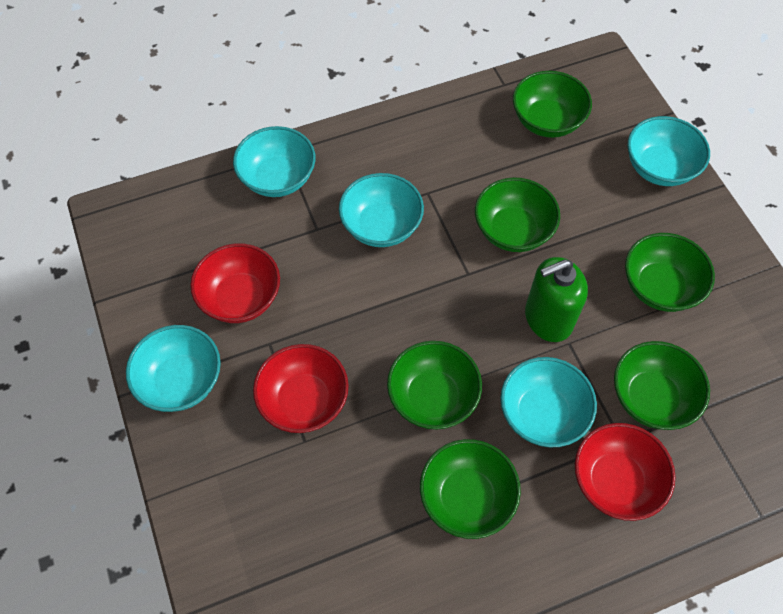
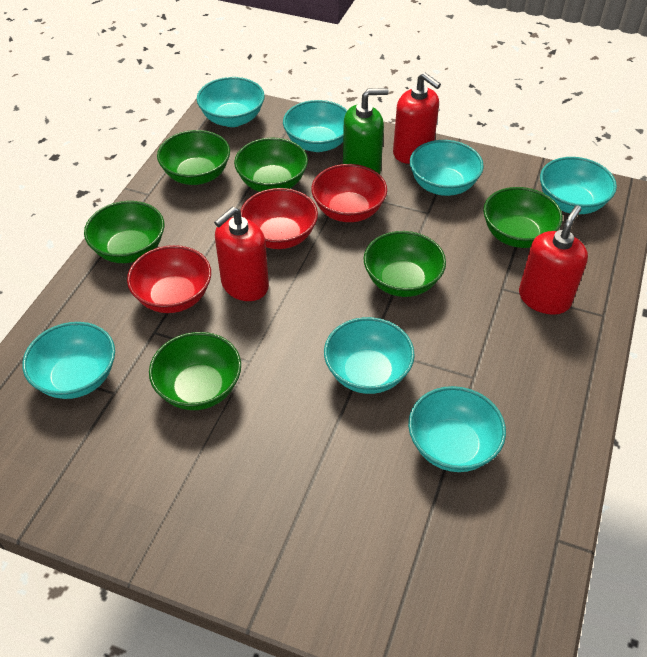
red soap dispenser: none = 0 -> [214,207,269,301] [393,73,441,164] [519,205,588,315] = 3
turquoise bowl: [126,325,221,412] [233,126,316,197] [339,173,424,247] [500,357,597,448] [627,116,710,186] = 5 -> [22,322,115,399] [197,77,265,127] [283,100,348,152] [324,317,415,394] [408,386,506,472] [410,140,484,196] [540,157,617,214] = 7

